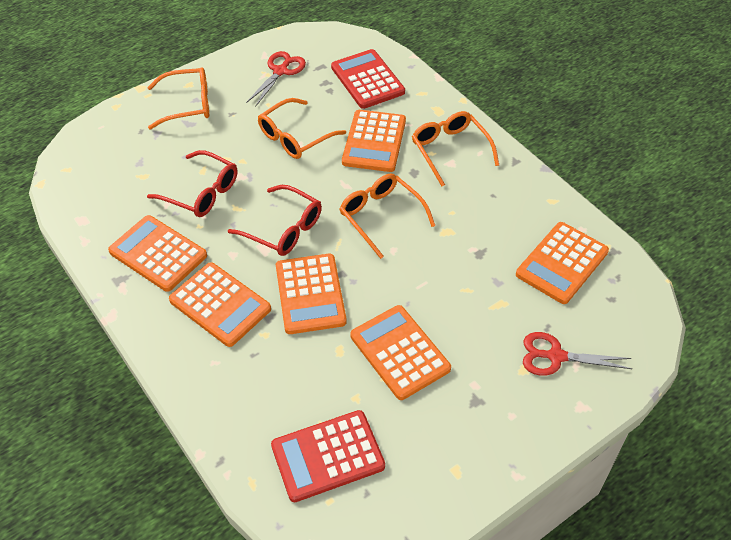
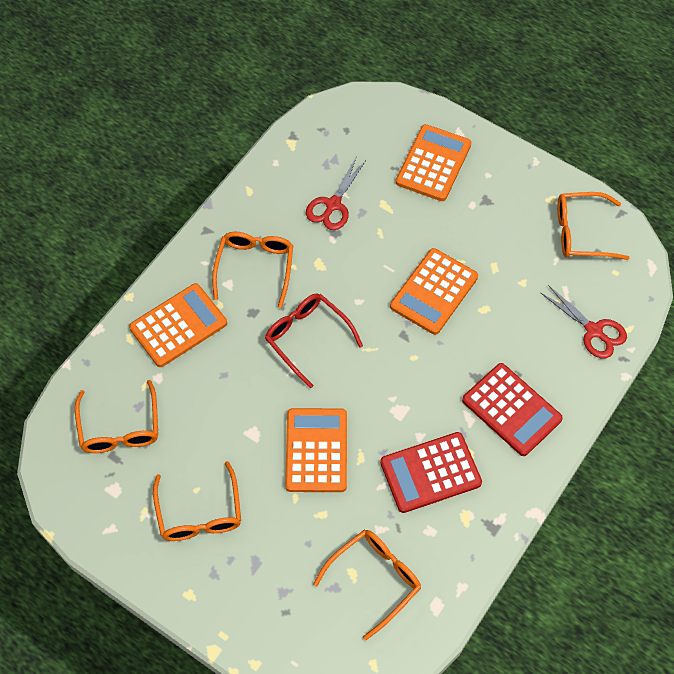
orange calculator: [108,215,207,292] [169,262,271,347] [276,254,347,334] [342,110,406,172] [350,305,451,400] [516,222,609,304] = 6 -> [129,283,227,367] [285,408,347,492] [390,248,478,335] [396,124,472,201] = 4
orange glasses: [147,67,209,129] [258,98,346,159] [340,173,436,259] [412,111,499,186] = 4 -> [75,380,158,453] [153,461,241,541] [212,232,293,308] [313,530,421,640] [557,192,629,260] = 5
red glasses: [147,150,237,217] [228,185,322,256] = 2 -> [265,294,363,388] = 1

